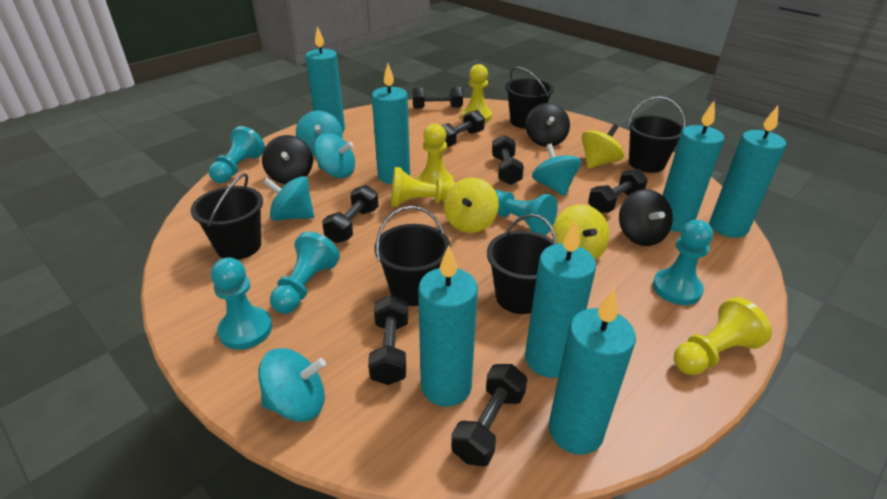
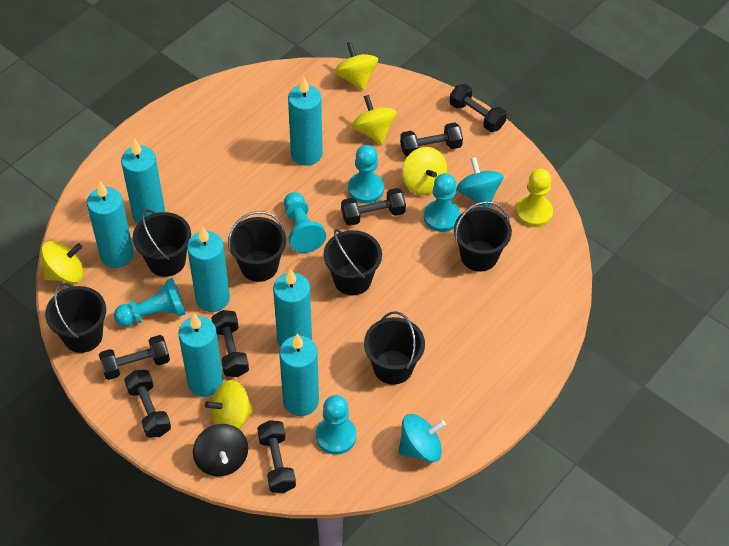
black bucket: [191,173,263,260] [375,206,450,306] [487,214,557,314] [505,67,554,129] [627,97,686,173] = 5 -> [45,283,106,353] [133,209,191,277] [228,211,286,282] [324,229,382,295] [364,311,425,385] [454,201,512,272] = 6
black spinning top: [262,135,313,184] [526,103,570,147] [619,189,673,246] = 3 -> [193,424,248,477] = 1
turquoise spinning top: [258,348,326,422] [263,176,314,221] [296,111,342,155] [314,133,355,178] [532,144,581,196] = 5 -> [398,414,446,462] [456,157,504,208] = 2
yellow pawn: [391,167,456,207] [417,124,453,185] [462,64,492,123] [674,297,772,375] = 4 -> [516,169,553,227] = 1
yellow spinning top: [444,178,499,233] [553,204,609,260] [581,124,624,168] = 3 -> [41,241,83,283] [205,380,254,429] [334,42,378,91] [351,95,396,145] [402,147,447,195] = 5

